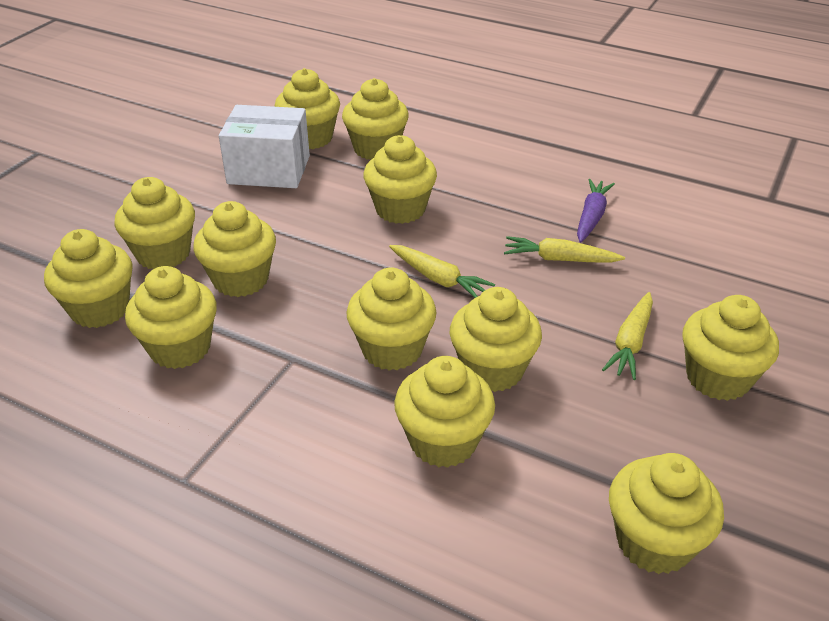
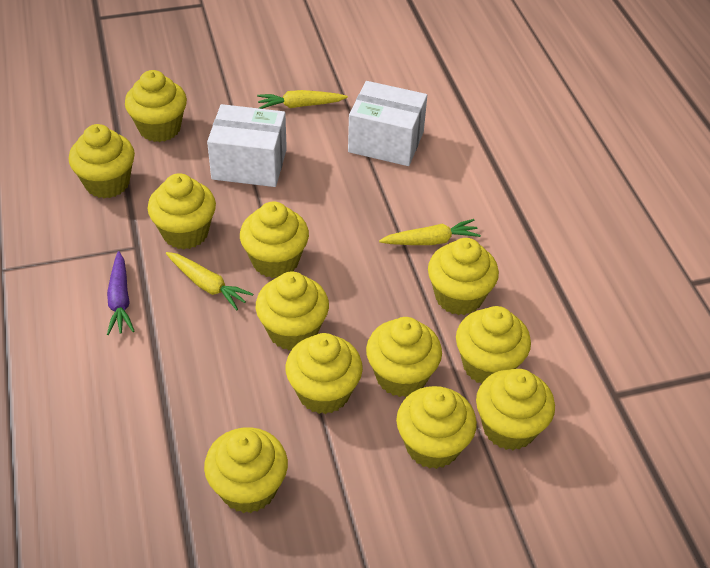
white box: [219,105,310,188] = 1 -> [207,104,287,187] [348,81,427,166] = 2

